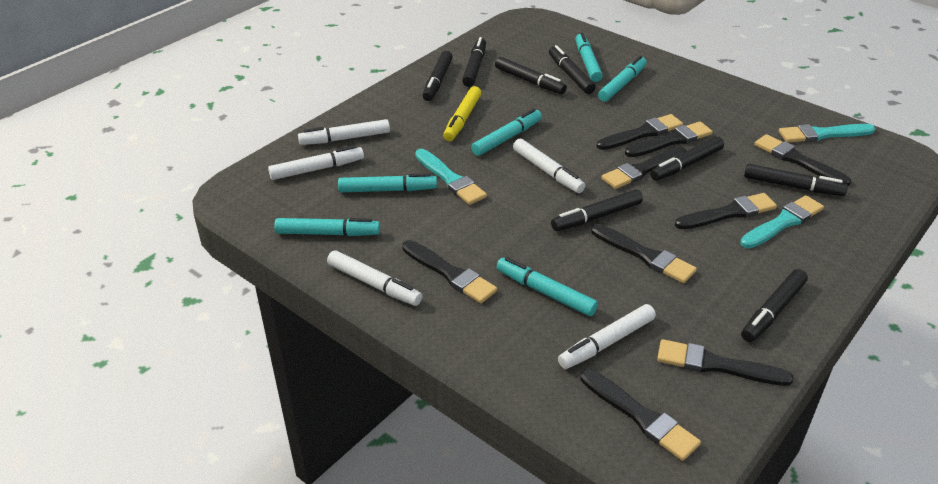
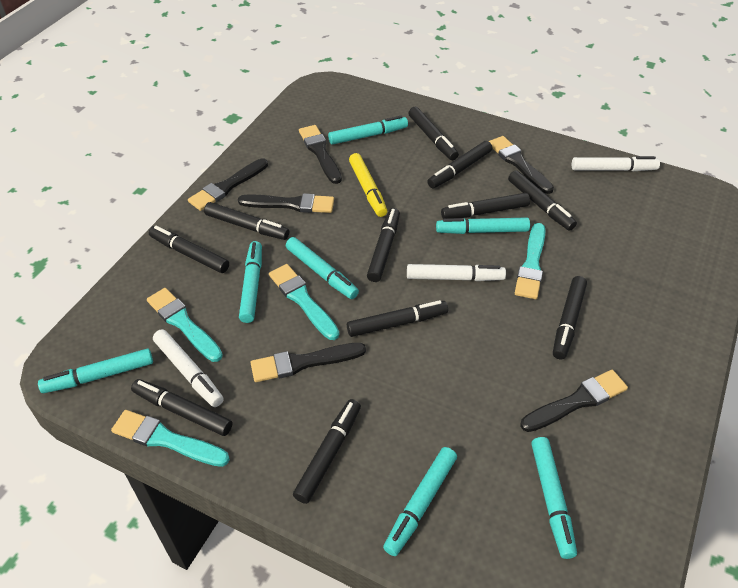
black brush: [402,240,497,303] [581,369,701,461] [591,224,697,283] [597,114,683,150] [602,147,686,189] [625,122,713,157] [657,339,794,386] [675,193,777,229] [754,134,851,186] = 9 -> [188,158,268,211] [238,193,334,213] [251,343,366,382] [299,125,342,184] [489,136,554,194] [520,370,628,432] = 6
black marker: [422,51,453,101] [462,37,486,87] [495,57,567,94] [549,45,596,94] [551,190,643,231] [650,137,724,181] [741,269,808,342] [744,164,848,196] = 8 -> [131,379,232,436] [149,226,229,273] [204,202,289,240] [293,399,361,504] [347,300,448,337] [367,208,400,282] [409,107,459,160] [427,141,492,188] [441,193,530,219] [508,170,577,231] [553,276,587,359] = 11
turquoise brush: [415,149,487,205] [740,195,824,249] [779,124,875,142] = 3 -> [111,410,230,467] [147,288,223,362] [269,264,339,340] [515,223,545,299] = 4
turquoise marker: [274,218,380,236] [338,173,437,192] [471,109,542,156] [496,257,598,316] [575,33,603,82] [598,56,647,102] = 6 -> [38,349,153,393] [239,241,262,323] [286,237,359,299] [328,116,408,145] [383,447,457,556] [436,217,530,234] [531,437,577,559] = 7
white marker: [268,145,364,180] [298,119,390,145] [327,250,422,306] [513,139,585,193] [558,304,656,369] = 5 -> [153,329,224,407] [407,264,506,281] [572,156,660,171] = 3

